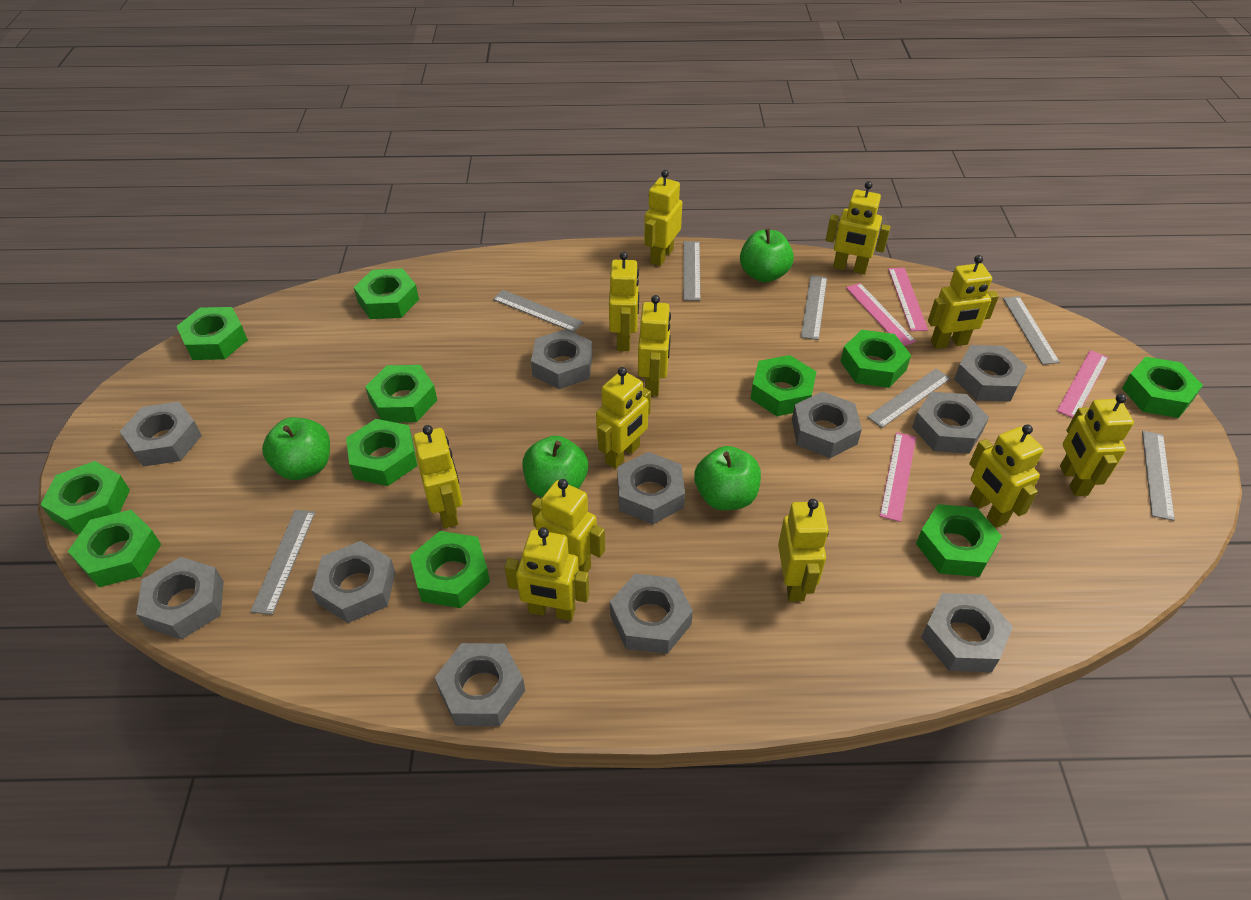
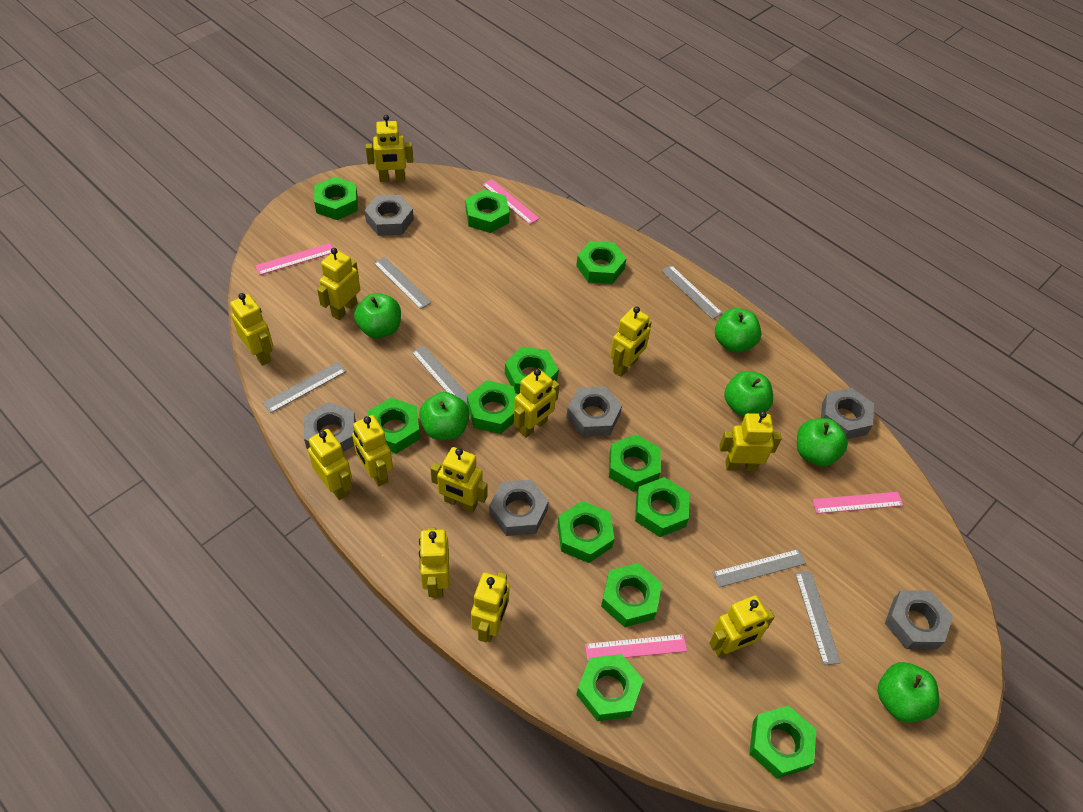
green apple: [262,417,330,480] [523,436,588,497] [694,446,761,510] [740,228,794,283] = 4 -> [354,293,401,338] [419,392,470,440] [715,308,761,353] [724,371,773,417] [797,418,848,466] [878,662,939,723] = 6
green nut: [40,461,130,535] [68,510,161,587] [176,307,248,360] [346,419,417,486] [354,268,419,319] [365,365,437,422] [410,531,490,608] [751,355,817,416] [840,330,911,388] [916,504,1002,577] [1122,357,1203,418] = 11 -> [314,177,358,220] [368,398,420,454] [465,189,509,233] [467,380,516,434] [505,347,558,394] [558,501,614,563] [576,241,627,284] [576,654,643,721] [601,563,662,627] [609,434,661,492] [635,477,689,537] [749,705,816,779] = 12
grey nut: [119,402,202,467] [136,557,224,639] [311,541,396,623] [435,643,525,726] [531,329,593,389] [610,574,693,654] [617,452,685,524] [792,392,862,458] [912,392,989,454] [921,593,1013,672] [954,345,1027,402] = 11 -> [304,402,356,452] [364,195,414,236] [489,480,549,536] [566,386,622,437] [821,388,874,439] [885,590,953,650] = 6
grey ruler: [250,510,316,615] [493,290,583,332] [683,241,701,301] [801,275,827,340] [867,369,951,428] [1003,296,1060,365] [1142,431,1175,521] = 7 -> [263,362,346,413] [374,257,432,309] [412,345,468,403] [661,265,723,319] [712,549,806,587] [795,571,841,665] = 6

